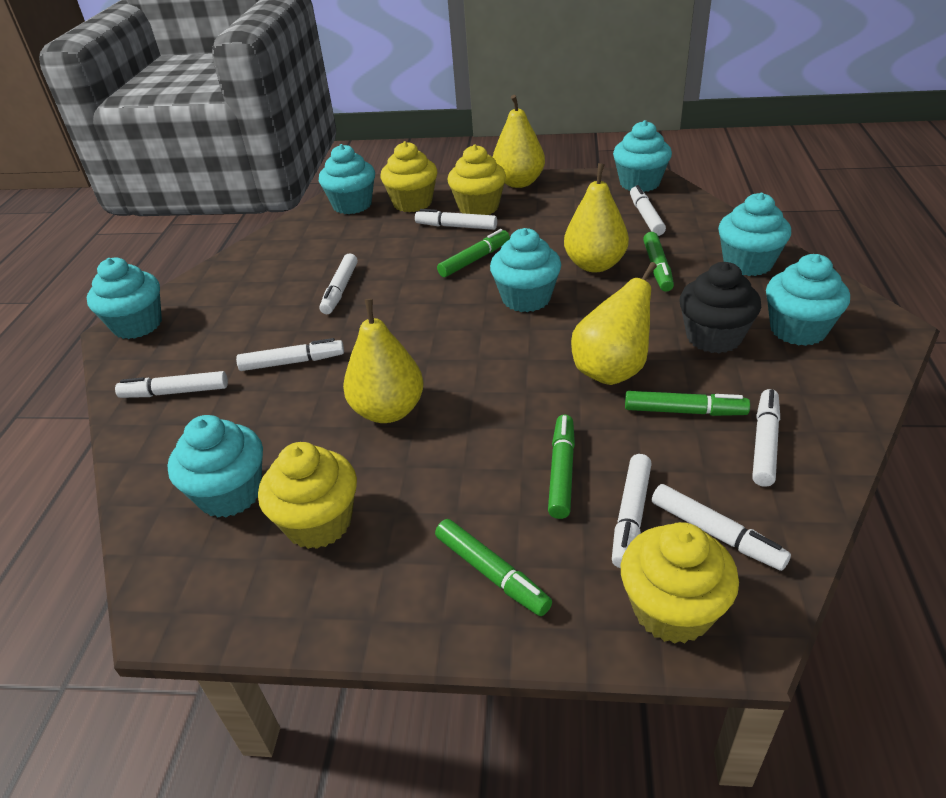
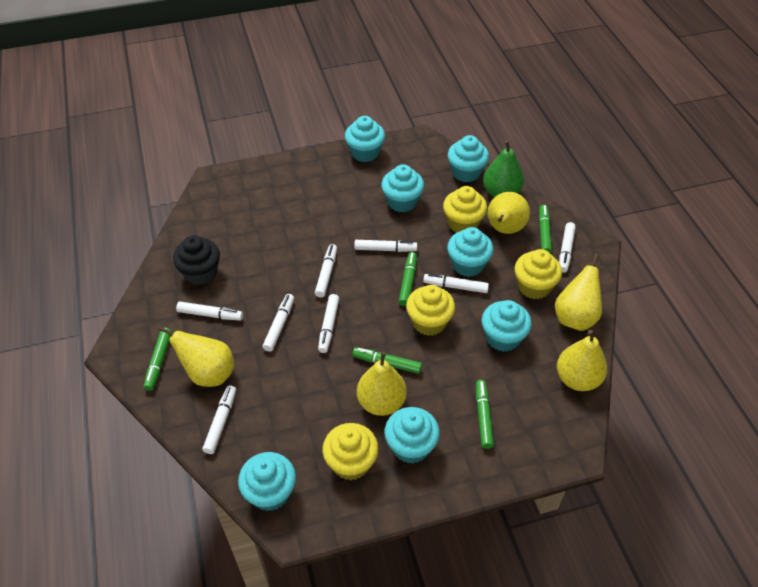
green pear: none = 0 -> [483,140,524,197] = 1
yellow pear: [343,299,424,423] [493,95,545,188] [564,163,629,272] [571,262,657,385] = 4 -> [159,326,234,387] [357,352,407,416] [488,192,530,234] [555,254,602,331] [557,330,607,391] = 5

